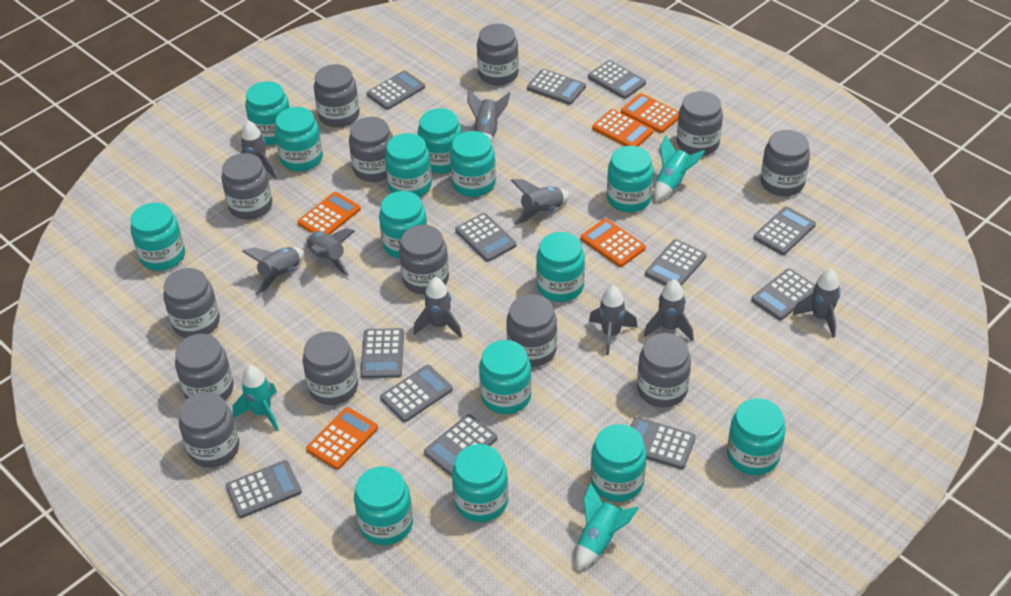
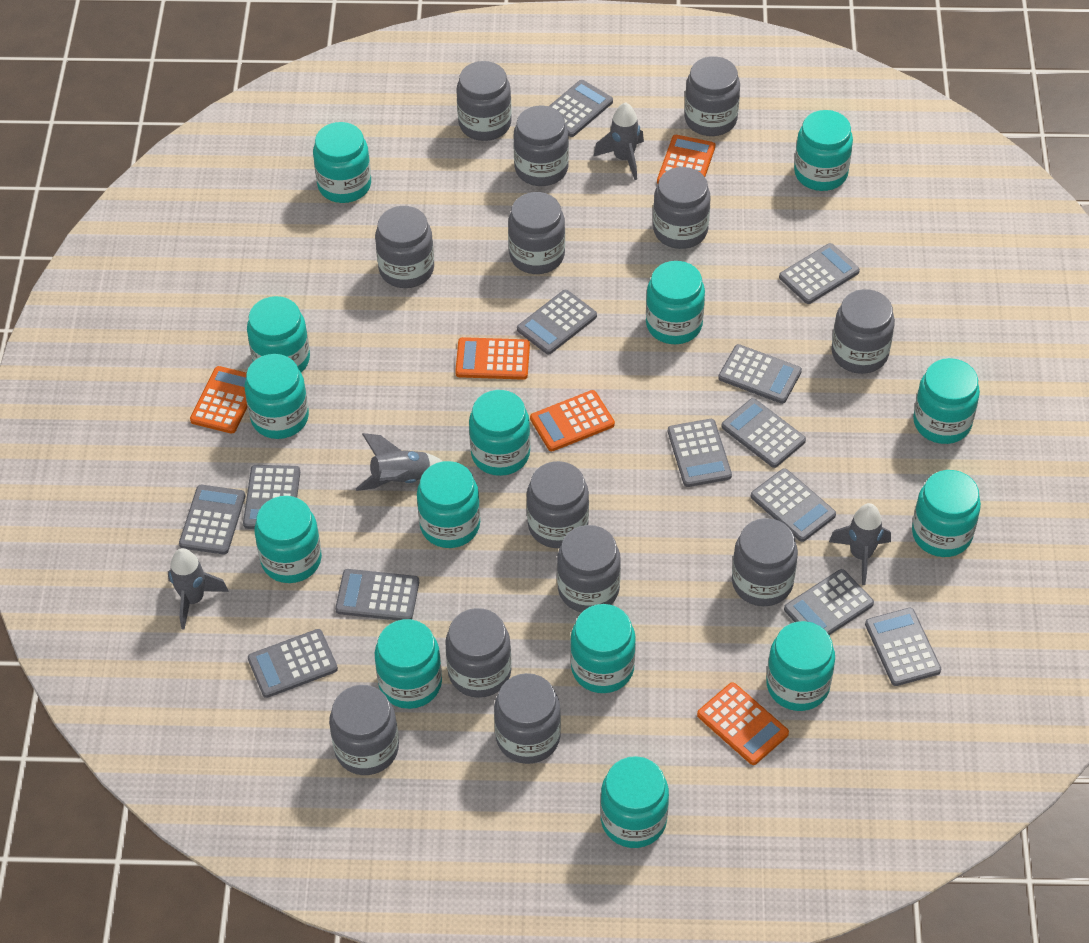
grey calculator: [226,460,302,518] [360,328,404,378] [367,70,425,110] [380,365,453,422] [424,414,497,476] [455,213,517,262] [527,69,586,105] [588,60,646,99] [630,417,696,469] [645,239,707,286] [751,268,815,320] [754,206,816,255] = 12 -> [179,485,245,554] [243,465,300,529] [248,629,338,698] [335,569,419,620] [517,290,597,355] [549,80,613,137] [668,419,732,487] [718,344,802,404] [721,398,806,468] [750,468,836,542] [779,243,860,304] [784,569,874,635] [865,608,941,686] = 13
grey rocket: [240,120,277,179] [242,247,304,295] [306,228,355,276] [414,277,462,338] [468,89,510,142] [511,179,570,225] [589,285,638,355] [644,279,694,342] [793,269,841,338] = 9 -> [168,548,229,630] [356,433,443,491] [593,102,644,180] [829,503,891,585] = 4
turquoise rocket: [233,365,279,431] [575,483,639,571] [654,135,705,202] = 3 -> none = 0

